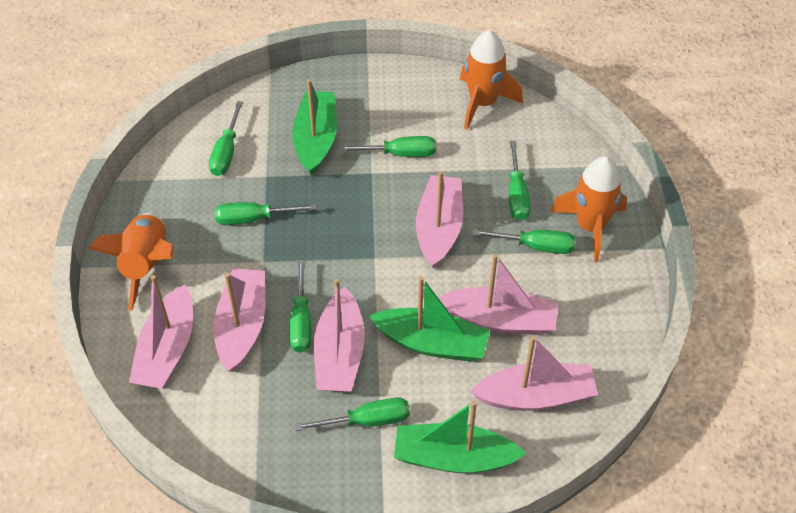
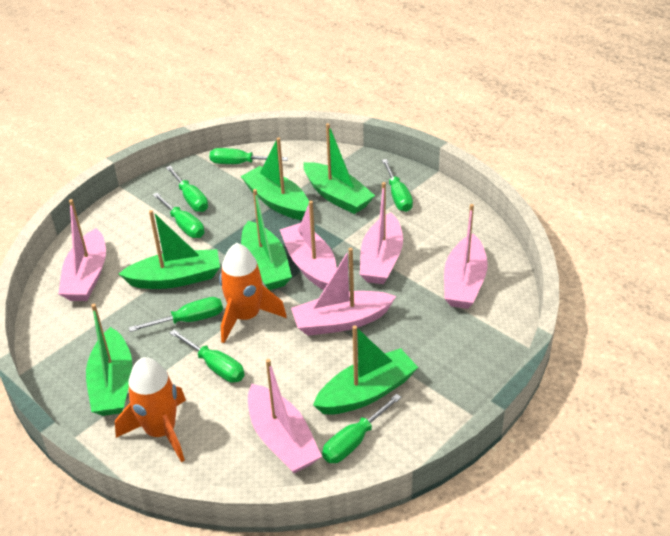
green boat: [293,79,337,176] [369,276,490,362] [394,401,526,473] = 3 -> [86,304,132,416] [119,210,220,289] [240,137,309,220] [241,189,292,290] [304,123,375,214] [313,325,418,414] = 6
orange rocket: [88,213,174,311] [460,30,523,130] [550,156,627,262] = 3 -> [115,357,186,462] [219,243,287,343] = 2

